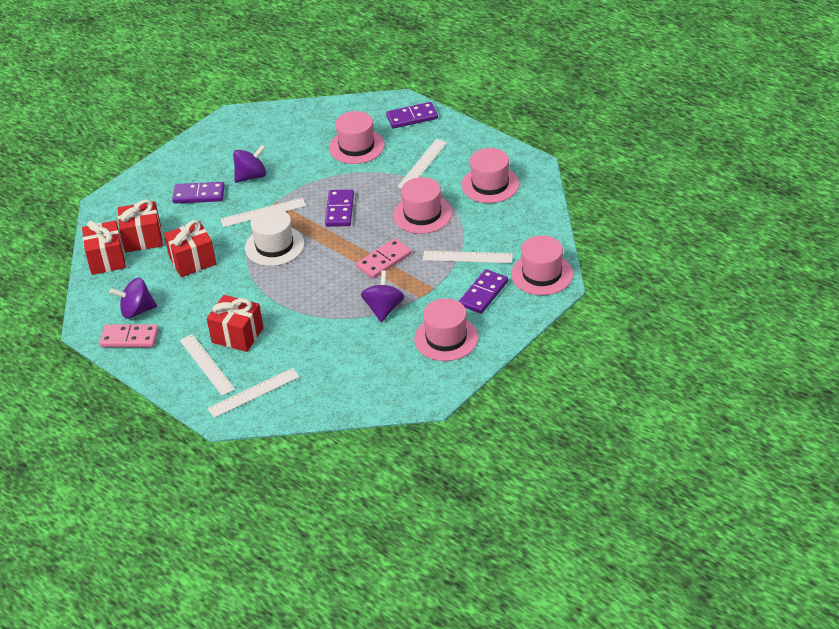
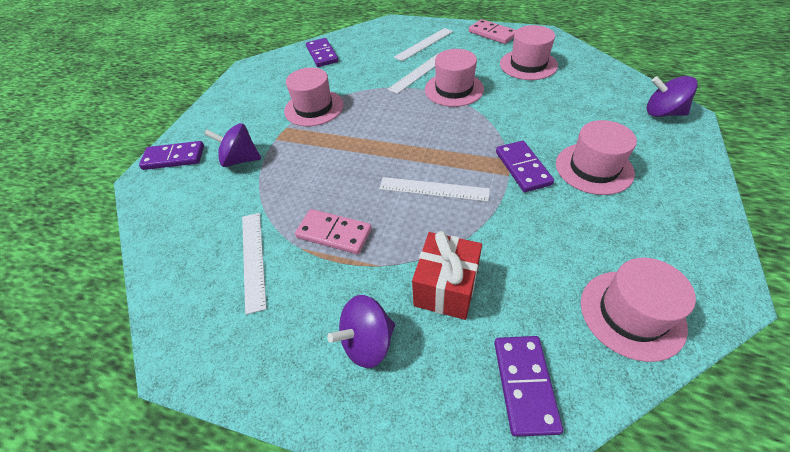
red gift: [82,220,126,275] [118,200,163,252] [164,220,216,277] [207,295,264,352] = 4 -> [412,231,482,320] = 1
white hat: [245,208,304,266] = 1 -> none = 0
white ruler: [180,334,235,396] [207,368,300,418] [221,198,306,227] [397,139,447,188] [423,251,513,263] = 5 -> [242,213,267,315] [379,177,490,202] [387,53,439,94] [394,28,453,61] = 4

